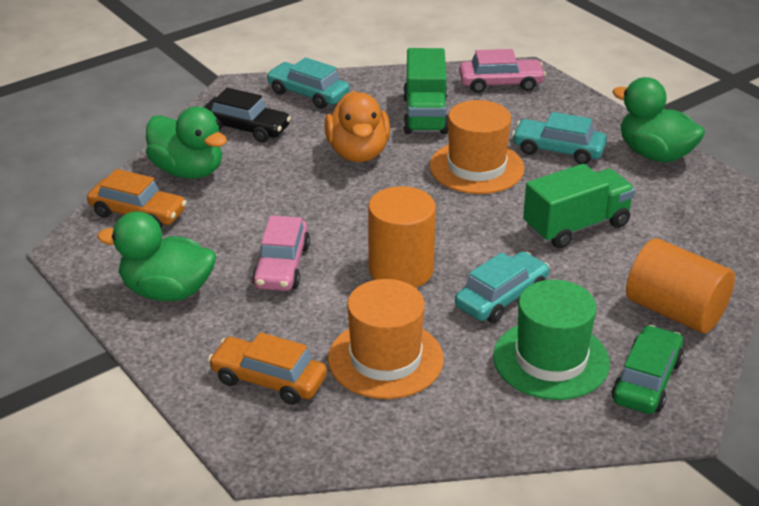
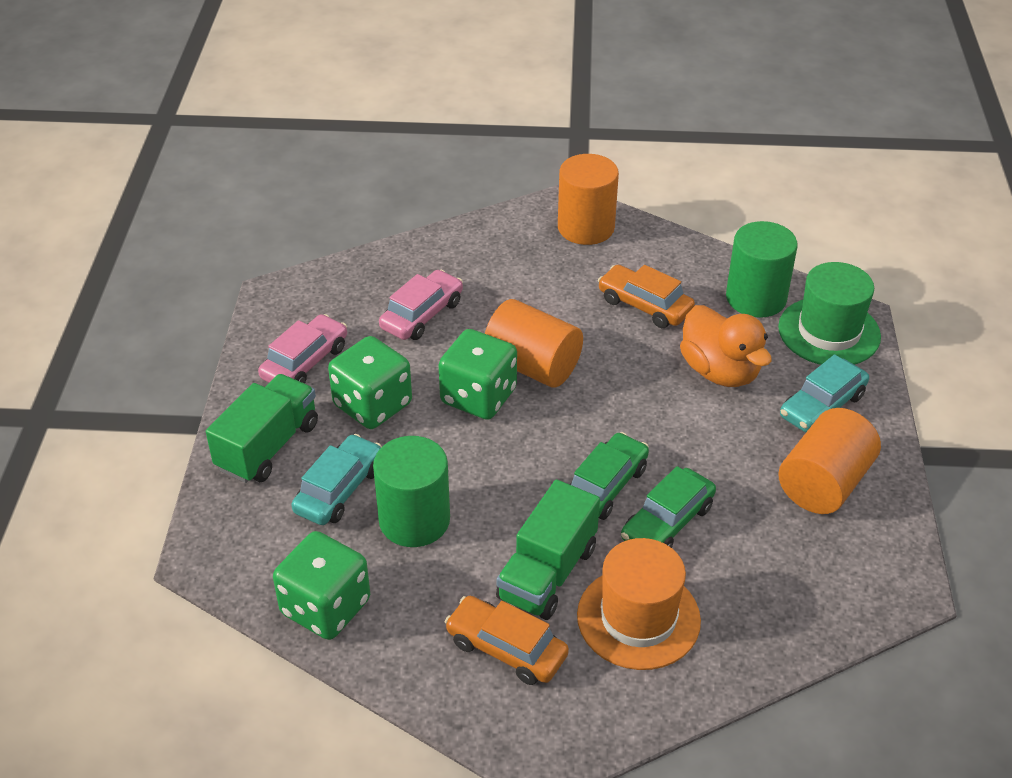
black car: [204,88,291,143] = 1 -> none = 0
green car: [612,325,684,414] = 1 -> [570,432,649,520] [621,466,716,548] = 2
green cylinder: none = 0 -> [373,436,450,547] [726,221,798,318] = 2
green dice: none = 0 -> [273,531,370,640] [328,336,412,429] [438,329,517,420] = 3
green duck: [97,211,216,301] [146,106,227,179] [612,77,705,162] = 3 -> none = 0
orange cylinder: [368,186,436,288] [626,238,735,333] = 2 -> [485,299,583,388] [558,154,619,245] [778,408,881,514] = 3
orange hat: [328,279,444,399] [429,100,525,194] = 2 -> [577,538,701,670] = 1
turquoise car: [266,57,350,109] [455,251,550,323] [512,112,607,164] = 3 -> [291,434,382,525] [780,354,869,432] = 2

